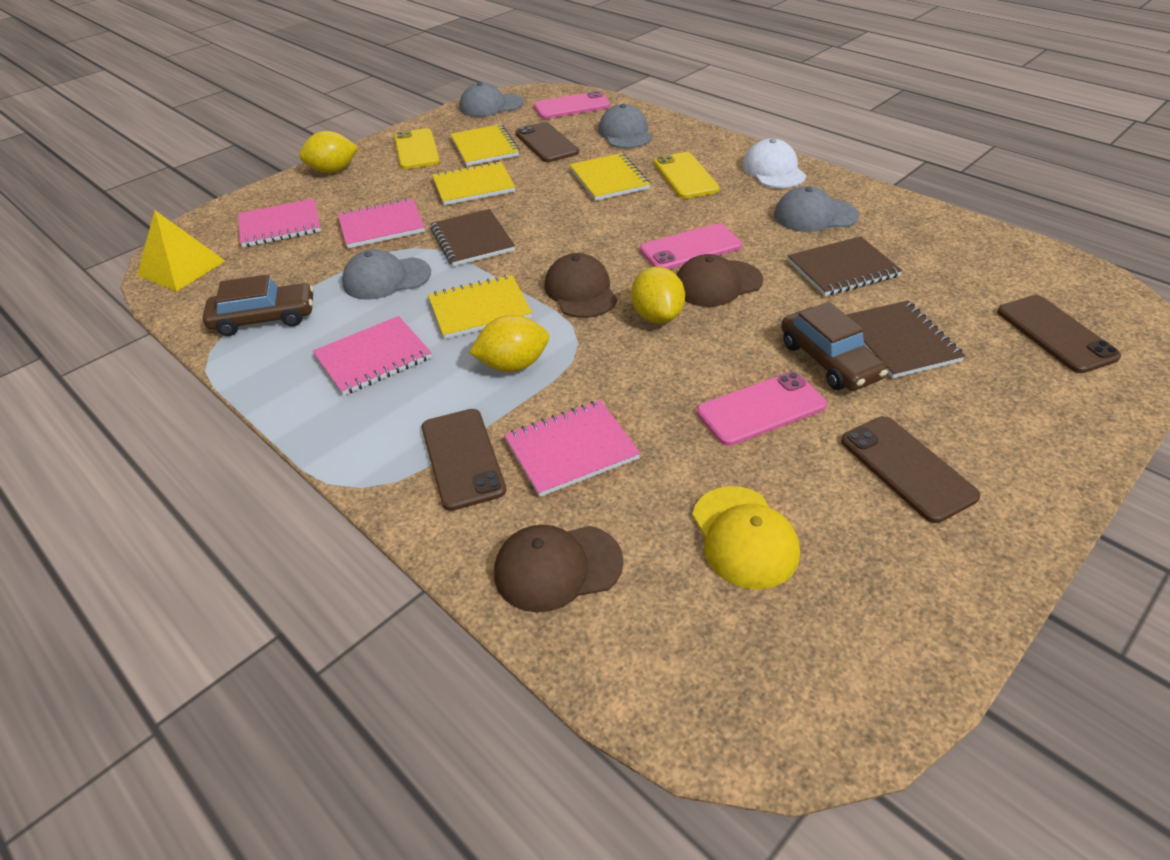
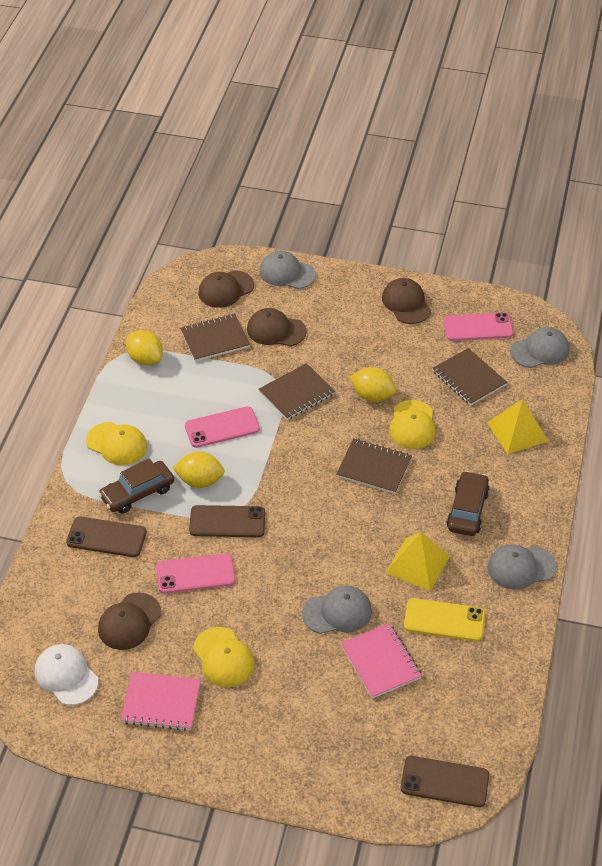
brown cap: [494,525,623,613] [544,253,617,318] [677,254,763,307] = 3 -> [98,593,161,650] [198,270,254,308] [247,308,307,346] [382,278,431,324] = 4
brown notebook: [430,209,515,266] [787,236,902,296] [846,300,965,379] = 3 -> [180,314,250,362] [259,363,335,420] [336,439,412,494] [432,348,507,406] = 4
brown phone: [422,409,506,511] [516,122,579,162] [841,416,980,523] [997,295,1121,373] = 4 -> [66,517,147,557] [189,505,265,537] [401,756,489,807] = 3
pink notebook: [238,198,321,247] [313,316,432,396] [338,198,425,248] [504,400,641,497] = 4 -> [121,672,201,731] [341,623,422,699] = 2
yellow cap: [692,486,800,590] = 1 -> [86,422,147,465] [193,627,255,687] [389,400,436,449] = 3
yellow notebook: [428,275,532,339] [432,161,515,205] [450,124,520,166] [569,153,650,201] = 4 -> none = 0
yellow phone: [394,128,440,169] [654,152,720,199] = 2 -> [404,598,485,641] = 1
yellow pyramid: [137,210,225,292] = 1 -> [385,533,450,591] [487,399,548,454] = 2

